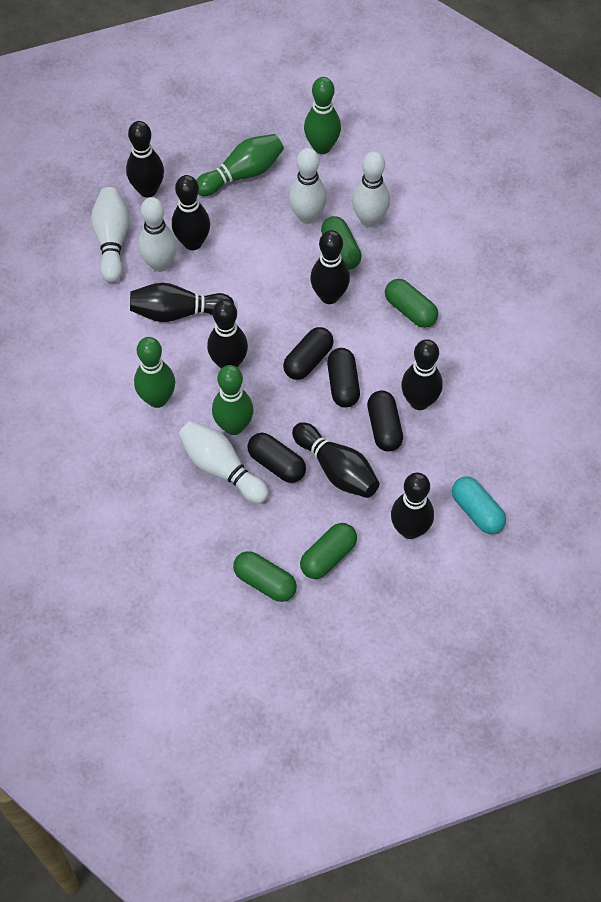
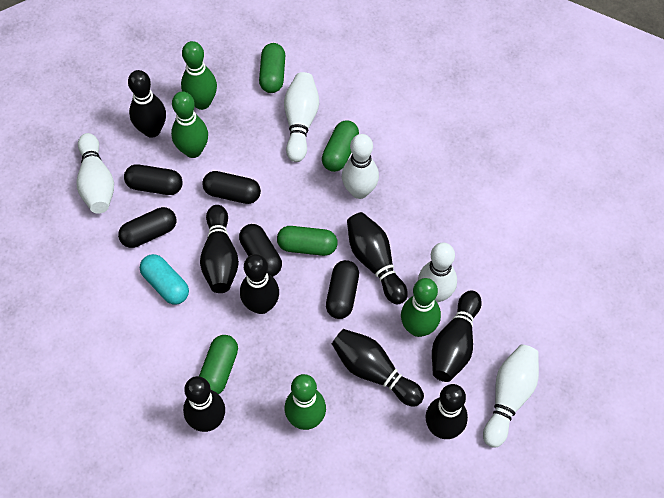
black capsule: [247,433,306,483] [283,327,334,380] [327,348,360,408] [367,390,403,452] = 4 -> [118,207,176,248] [124,164,183,195] [202,171,261,204] [239,224,282,277] [326,260,359,319] = 5

